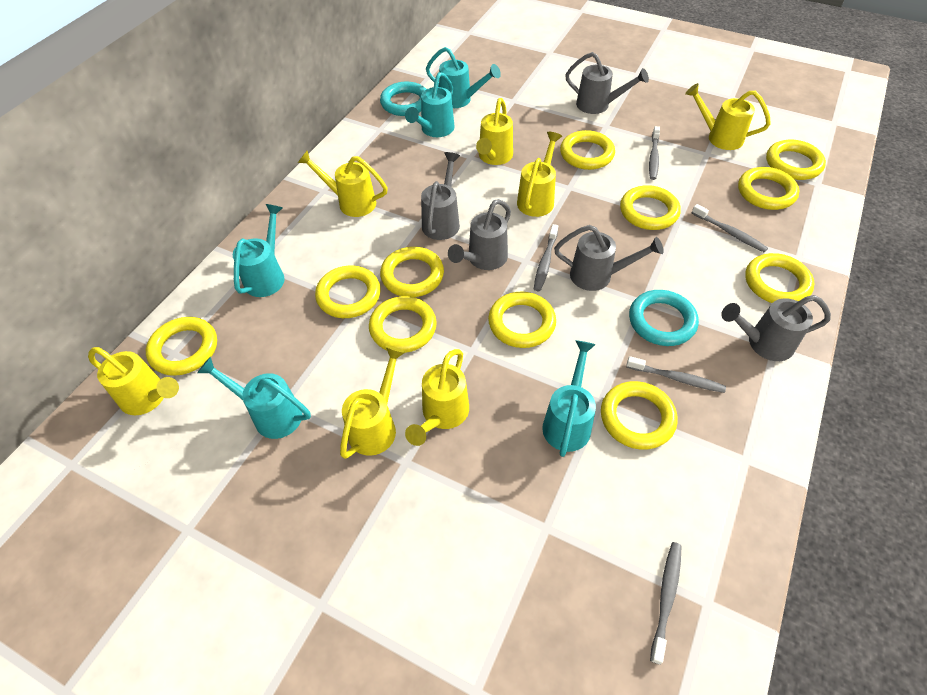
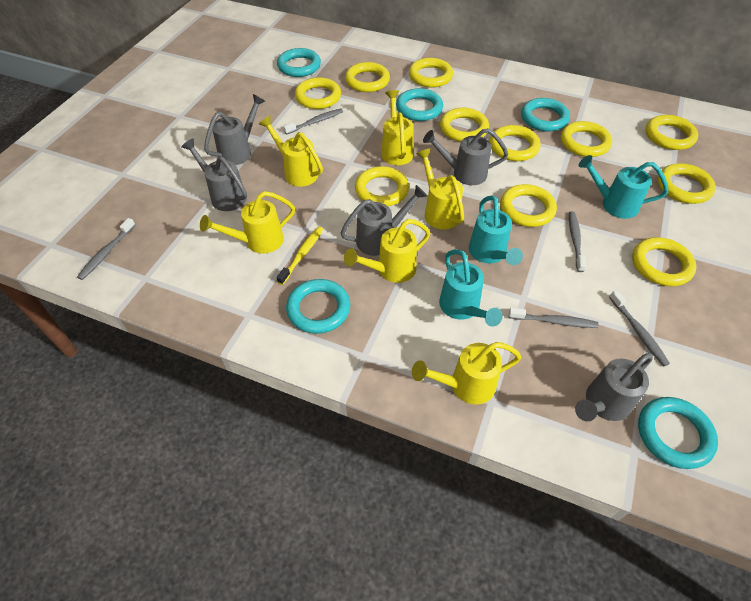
turquoise ring: [380,82,426,116] [629,290,699,346] = 2 -> [277,48,321,77] [286,279,350,334] [396,88,443,121] [521,98,570,132] [638,397,718,469] = 5
turquoise watering can: [197,356,311,439] [233,204,285,297] [405,72,455,137] [426,47,501,108] [542,340,596,457] = 5 -> [439,249,502,327] [469,195,523,265] [578,155,668,219] = 3
yellow toothbrush: none = 0 -> [277,227,323,285] = 1
yellow watering can: [88,347,179,415] [298,151,388,217] [340,346,405,459] [405,349,469,446] [476,98,513,165] [517,132,562,217] [685,83,771,150] = 7 -> [200,191,295,254] [259,116,323,187] [344,219,430,283] [381,90,414,165] [412,342,521,405] [416,148,464,229] = 6

